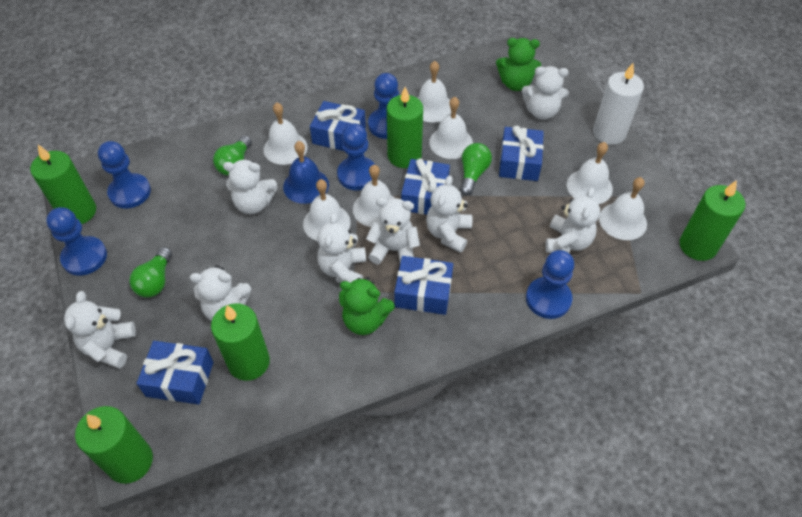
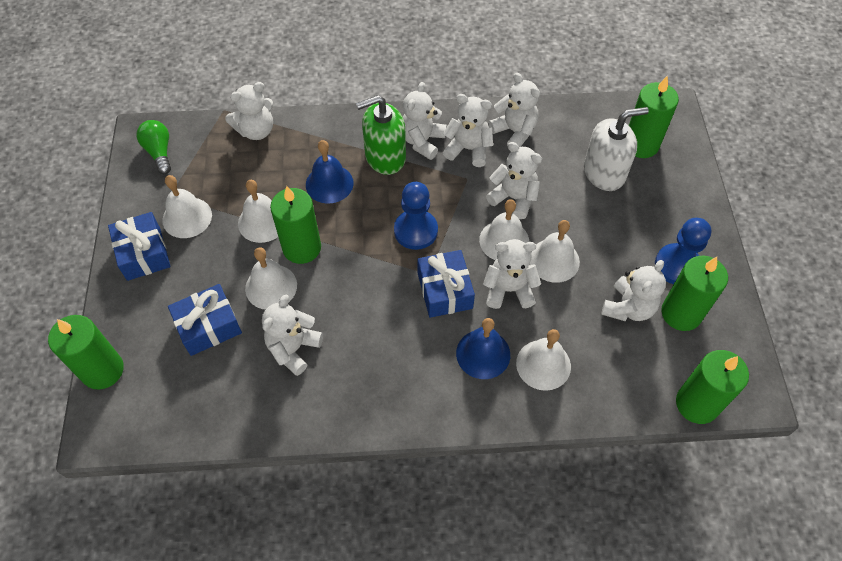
blue bell: [283,141,329,204] = 1 -> [306,140,354,204] [456,318,510,379] = 2
blue gift: [136,341,214,405] [310,101,366,151] [394,256,453,315] [401,158,450,215] [499,125,544,181] = 5 -> [108,212,171,281] [168,284,242,356] [417,250,475,318] = 3
blue pawn: [46,207,107,276] [98,141,151,209] [337,123,375,190] [368,73,399,139] [526,250,574,319] = 5 -> [394,182,438,250] [655,218,711,284] = 2
green light bulb: [129,247,172,298] [213,135,252,176] [460,143,492,195] = 3 -> [136,120,171,174] = 1
green soap dispenser: none = 0 -> [356,95,406,175] = 1
green teddy bear: [339,277,395,335] [496,38,541,91] = 2 -> none = 0
white bell: [263,102,308,165] [303,179,351,241] [353,165,394,227] [417,61,451,122] [429,97,473,159] [567,142,613,204] [599,177,647,240] = 7 -> [162,175,212,238] [238,180,278,243] [245,247,297,310] [479,199,529,260] [516,329,571,391] [530,220,580,283] = 6
white candle: [593,63,644,145] = 1 -> none = 0
white soap dispenser: none = 0 -> [584,107,649,191] = 1

